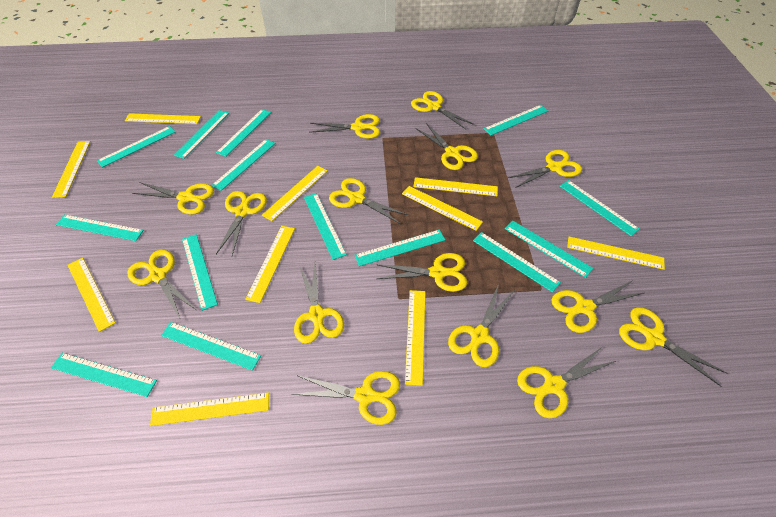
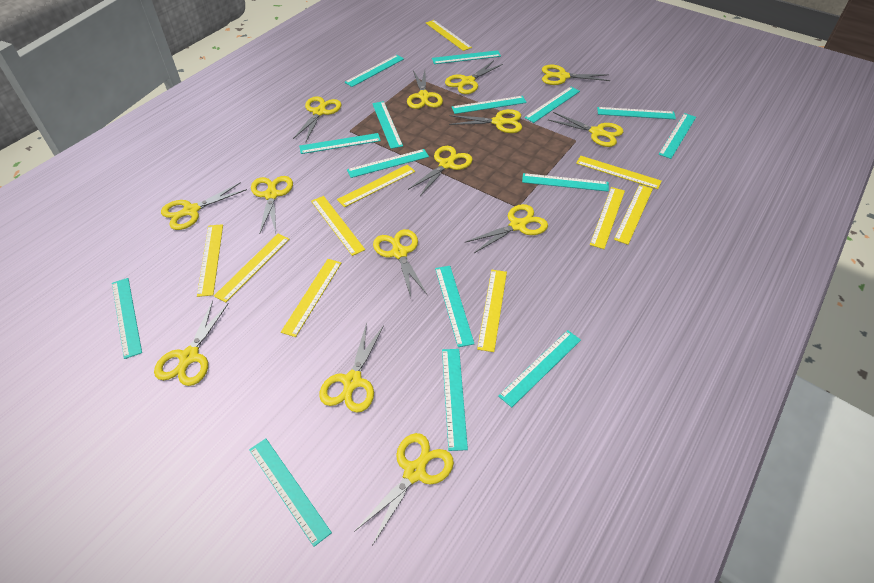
turquoise ruler: [51,353,157,397] [56,214,144,241] [97,126,175,168] [161,322,261,371] [174,110,229,159] [182,234,218,311] [212,139,276,191] [216,109,271,157] [304,193,347,260] [355,230,445,266] [473,232,561,292] [484,105,548,135] [505,220,593,278] [560,180,640,236] = 14 -> [112,278,142,359] [249,438,332,547] [299,133,381,154] [344,55,404,87] [347,149,429,178] [372,101,403,149] [432,50,501,64] [435,266,474,347] [442,349,468,451] [452,96,527,114] [498,330,581,407] [522,173,609,192] [524,87,580,123] [597,107,676,119] [659,113,696,159] = 15
yellow scissors: [127,249,195,318] [132,182,214,215] [216,191,267,255] [292,371,400,425] [294,264,344,344] [309,114,380,139] [329,178,408,224] [376,253,467,292] [411,91,475,129] [416,123,478,170] [448,284,514,367] [507,150,582,188] [517,347,616,418] [552,280,643,333] [619,307,727,387] = 15 -> [154,301,229,386] [161,182,247,230] [251,176,293,234] [293,96,341,141] [319,323,384,413] [354,433,454,546] [373,229,427,297] [407,70,443,109] [408,146,473,196] [445,60,503,94] [449,109,522,133] [465,204,548,253] [542,65,610,85] [548,112,623,147] = 14

